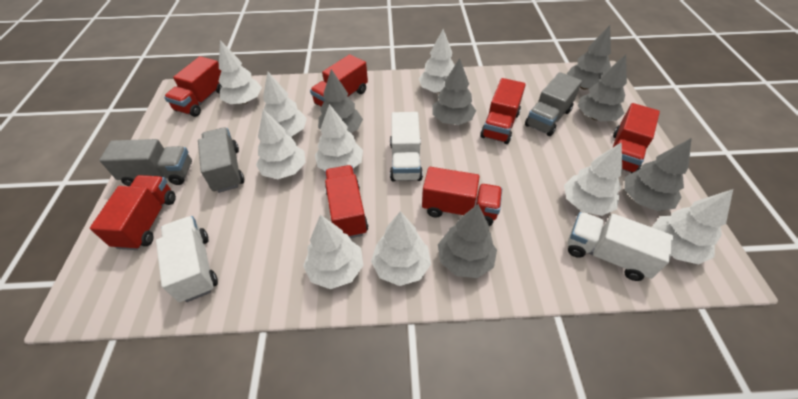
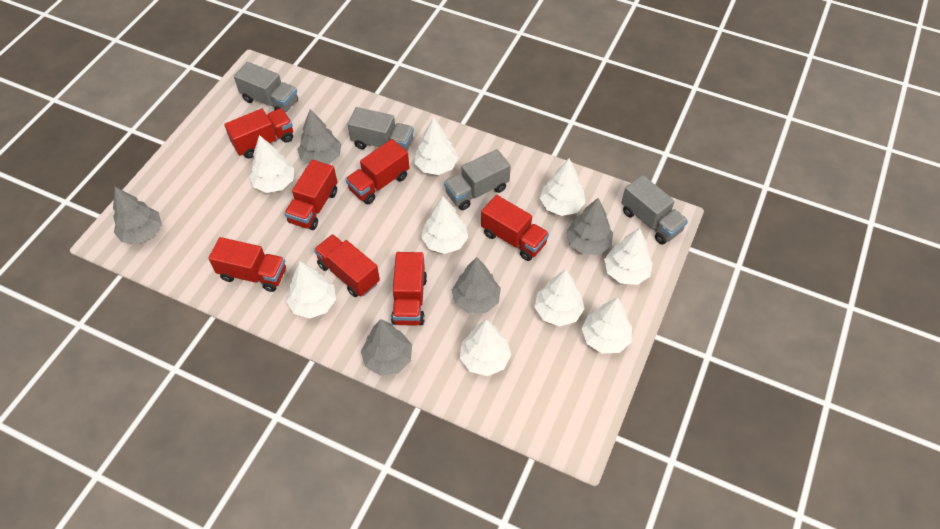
grey tree: [318,69,363,133] [432,58,476,125] [438,204,497,278] [567,25,611,90] [578,55,627,121] [625,138,692,211] = 6 -> [113,187,162,244] [297,109,341,164] [361,319,412,376] [452,257,501,314] [566,198,613,255] = 5
grey truck: [99,139,192,186] [198,127,244,193] [525,72,582,136] = 3 -> [234,62,298,112] [347,107,414,151] [444,149,511,210] [621,175,688,244] = 4
white truck: [156,216,218,302] [390,112,423,181] [568,212,673,281] = 3 -> none = 0

